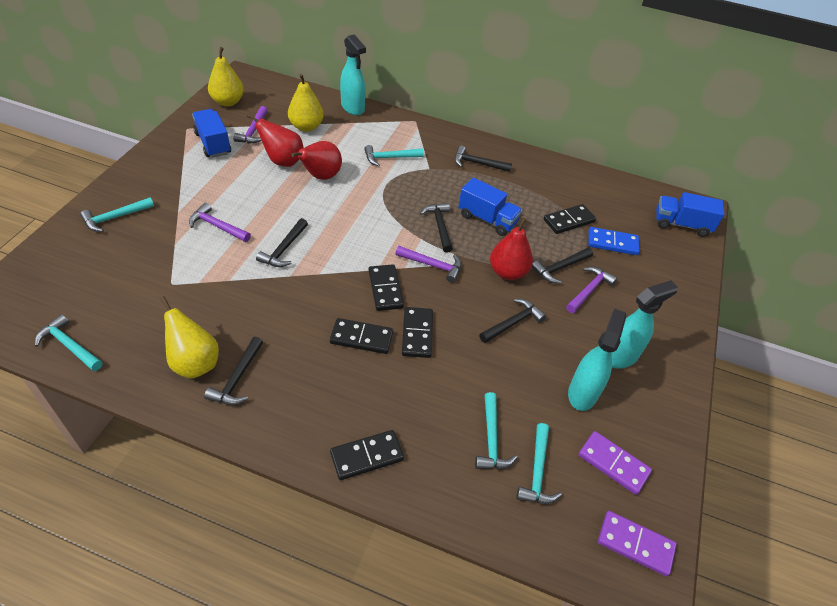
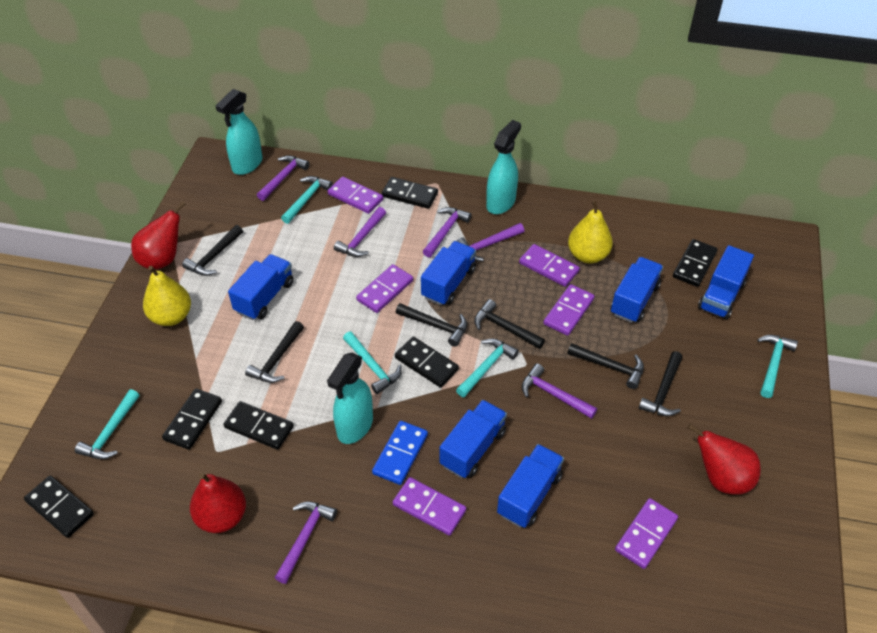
black domino: [330,318,393,354] [330,430,404,480] [368,264,404,311] [402,307,433,358] [544,204,596,234] = 5 -> [24,476,94,538] [162,389,222,450] [224,401,294,450] [382,177,438,209] [395,337,459,388] [673,239,718,287] = 6
blue truck: [192,109,231,158] [458,178,522,236] [656,192,725,237] = 3 -> [228,254,294,320] [421,241,476,305] [440,400,507,478] [497,444,564,528] [611,257,663,323] [698,245,754,320] = 6
purple domino: [578,431,652,495] [598,511,677,576] = 2 -> [328,177,383,214] [356,264,413,313] [393,477,466,536] [519,244,580,287] [543,284,595,336] [615,498,678,569] = 6
purple hammer: [189,203,251,242] [233,106,268,143] [395,246,462,283] [566,267,617,313] = 4 -> [257,155,310,201] [275,502,337,584] [334,207,386,257] [423,207,471,257] [457,223,524,261] [522,364,597,419] = 6
yellow pear: [160,296,219,379] [208,47,244,106] [288,74,324,132] = 3 -> [143,266,191,326] [568,200,613,264] = 2

